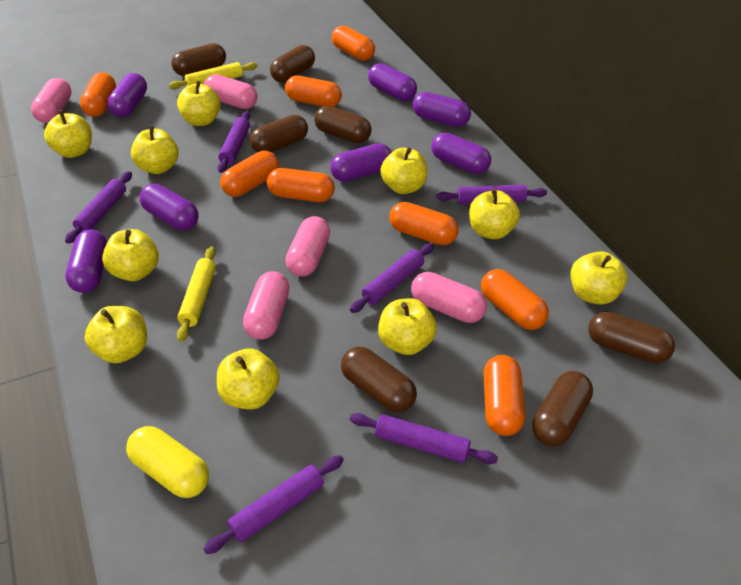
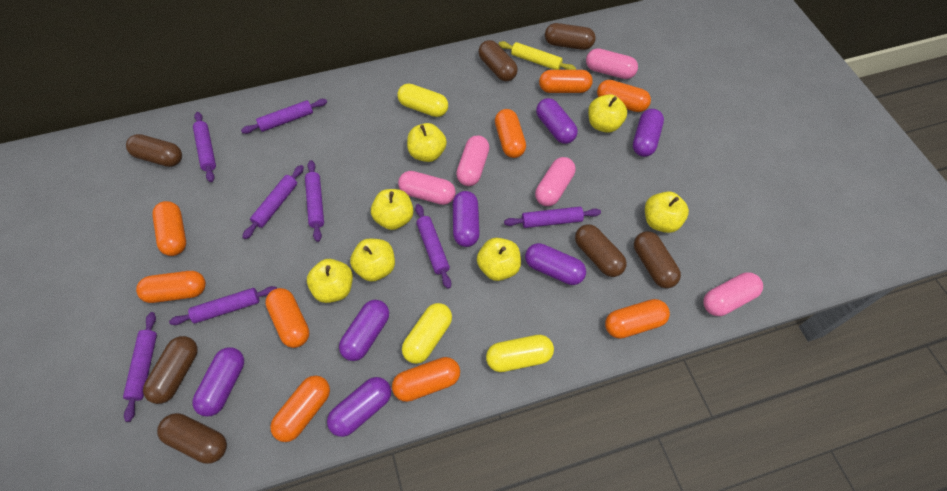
orange capsule: [80,72,116,117] [220,151,279,197] [267,168,335,202] [285,76,342,107] [332,26,375,61] [389,202,459,245] [481,269,549,330] [483,355,525,436] = 8 -> [136,271,206,303] [152,201,186,256] [265,288,309,348] [270,375,330,442] [392,357,460,402] [495,109,526,158] [539,70,593,93] [597,80,651,112] [605,299,670,339] = 9
purple rolling pin: [65,171,132,244] [203,455,344,554] [218,111,250,173] [350,243,434,313] [350,413,498,464] [436,185,547,204] = 6 -> [123,312,157,422] [169,286,277,325] [193,112,216,182] [241,99,327,134] [242,165,304,239] [305,160,324,242] [415,204,451,289] [504,207,601,228] = 8
yellow apple: [44,110,92,158] [85,306,147,363] [102,229,159,281] [131,126,179,174] [177,81,221,126] [217,348,280,409] [378,298,437,355] [380,148,427,194] [469,189,520,239] [571,251,627,305] = 10 -> [307,259,353,303] [350,238,395,282] [371,189,413,230] [407,123,447,162] [477,238,521,281] [588,94,627,133] [645,191,689,233] = 7
yellow capsule: [126,426,209,498] = 1 -> [397,84,448,117] [402,303,452,364] [486,335,554,372] = 3
yellow rolling pin: [169,62,257,89] [177,247,216,342] = 2 -> [498,41,576,70] = 1

